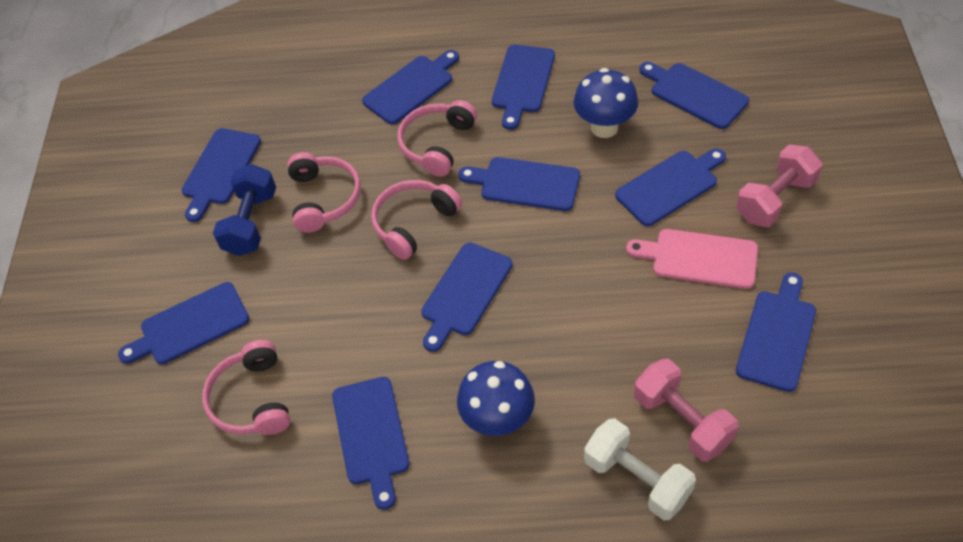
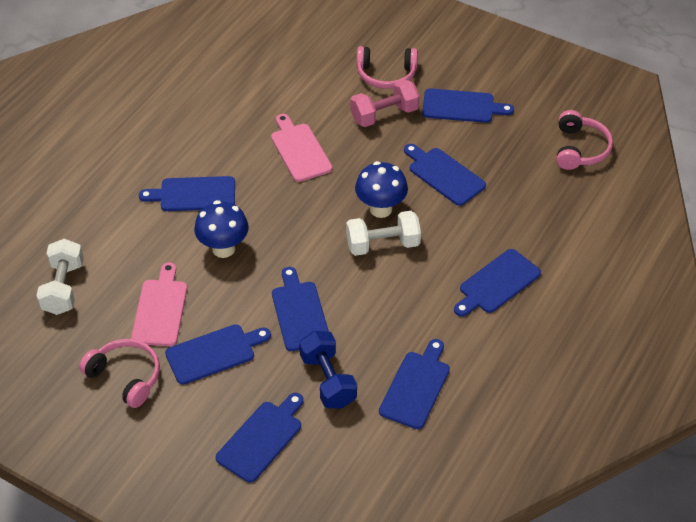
blue cutting board: [118,282,249,364] [182,128,261,222] [332,377,410,510] [362,50,459,124] [421,243,513,352] [458,157,580,211] [492,45,555,130] [615,148,726,226] [639,62,749,129] [736,272,816,392] = 10 -> [139,176,235,211] [165,324,271,385] [215,393,304,483] [272,267,329,351] [379,339,450,429] [404,144,486,206] [422,88,514,123] [454,249,541,317] = 8
pink cutting board: [626,229,758,289] = 1 -> [131,262,187,346] [271,114,332,182] = 2
pink dumbbell: [634,359,739,462] [736,145,822,227] = 2 -> [350,79,420,127] = 1
pink headphones: [202,340,290,435] [287,152,361,233] [371,180,462,260] [397,100,477,177] = 4 -> [79,339,160,408] [357,46,418,89] [557,110,613,170] = 3
white dumbbell: [584,418,696,520] = 1 -> [36,239,84,315] [346,211,421,256] = 2

